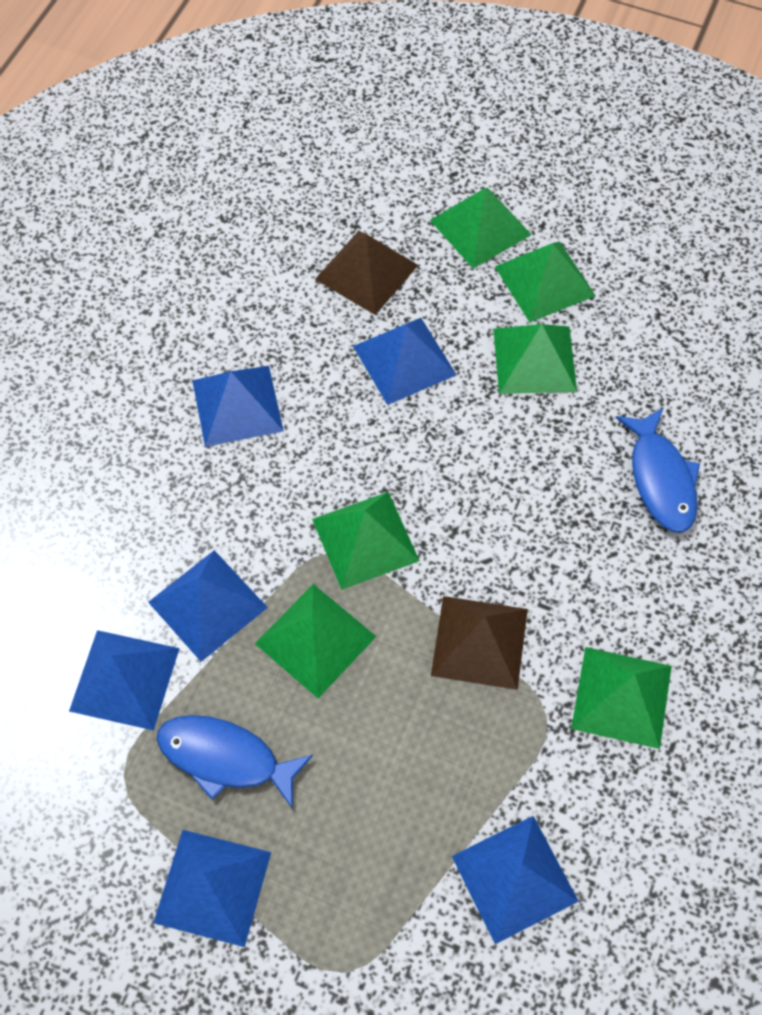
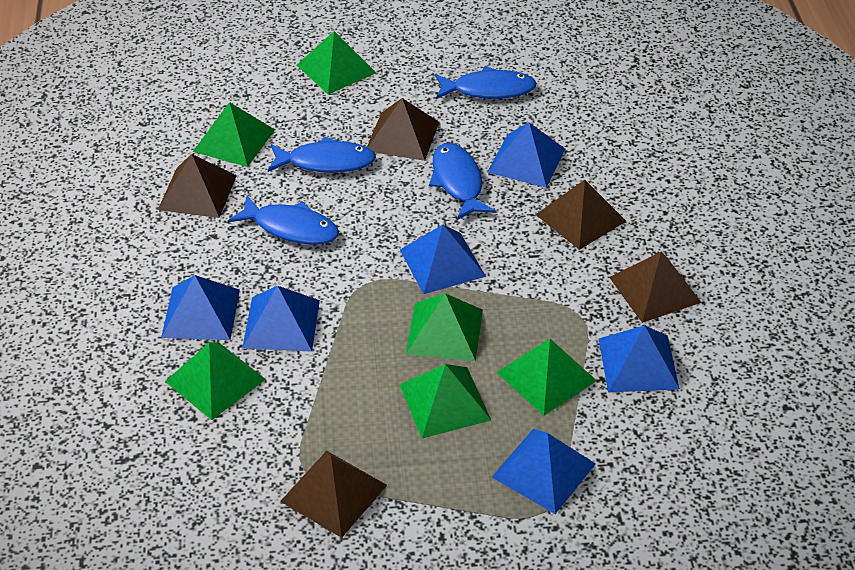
blue fish: [157,715,313,809] [615,408,700,533] = 2 -> [228,196,339,245] [268,136,376,173] [429,143,496,220] [435,66,537,99] = 4
brown pyramid: [315,231,418,315] [431,596,528,690] = 2 -> [158,154,237,218] [280,451,387,538] [367,98,439,161] [535,180,626,250] [609,251,702,323] = 5

